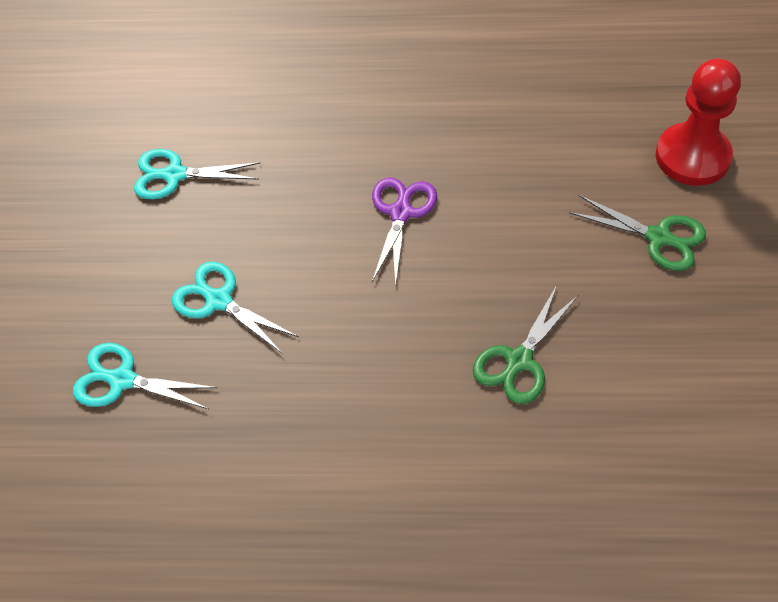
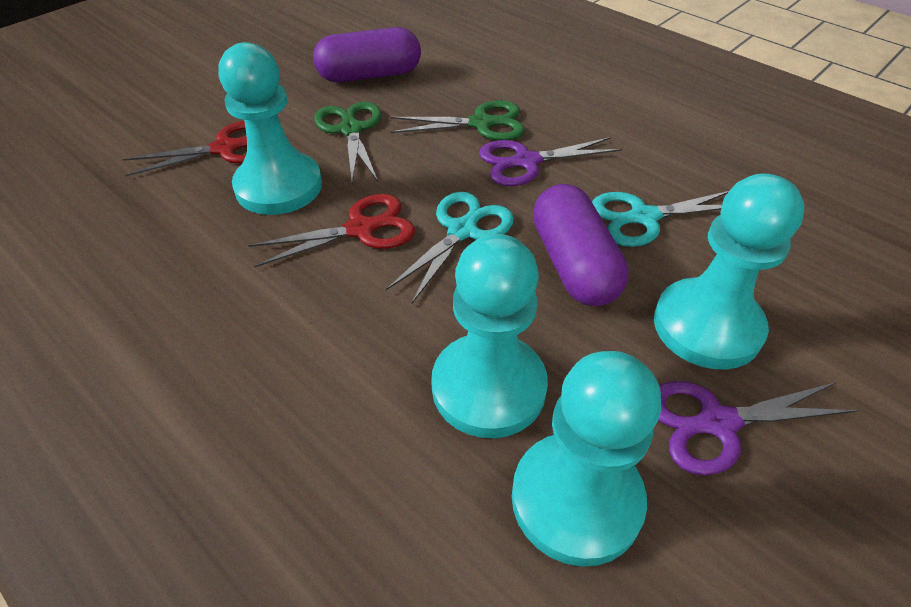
purple capsule: none = 0 -> [313,27,421,82] [533,184,629,306] = 2
purple scissors: [372,177,437,286] = 1 -> [479,137,622,186] [658,381,859,475] = 2
red pawn: [656,59,741,186] = 1 -> none = 0
red scissors: none = 0 -> [123,121,247,177] [248,194,415,267] = 2
turquoise pawn: none = 0 -> [218,42,322,215] [431,234,548,438] [512,351,661,567] [654,174,805,370] = 4
turquoise scissors: [73,343,218,409] [134,149,261,199] [172,262,299,354] = 3 -> [386,192,514,303] [592,191,729,247] = 2

